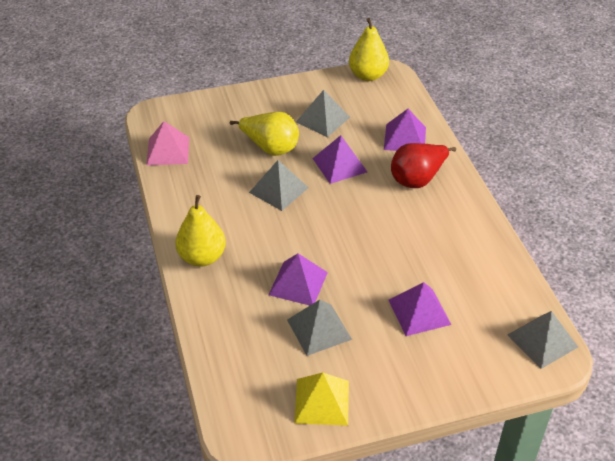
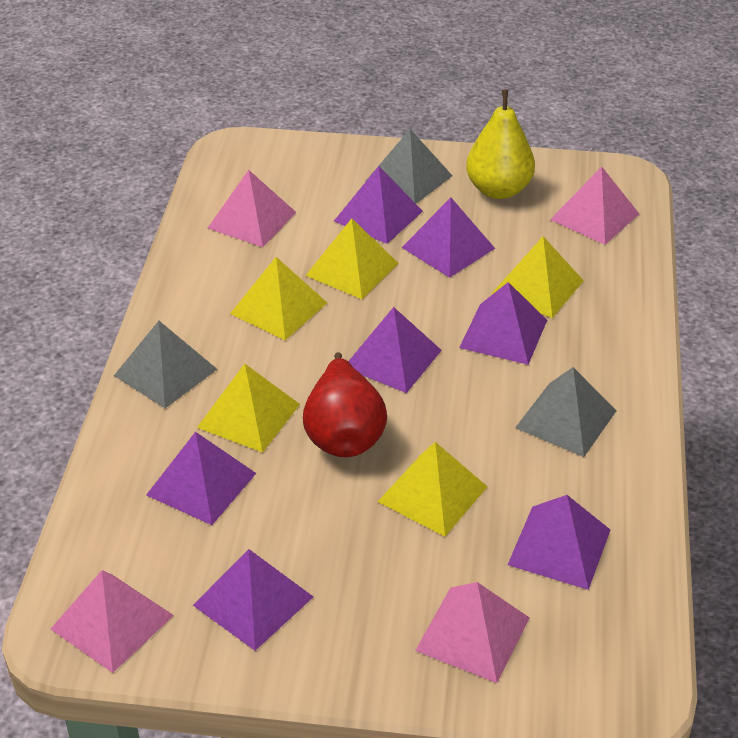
grey pyramid: [249,160,309,211] [287,300,352,356] [296,90,350,137] [507,311,578,369] = 4 -> [114,321,217,408] [365,129,452,204] [515,367,617,457] = 3
pink pyramid: [146,121,189,166] = 1 -> [51,570,174,673] [208,170,296,247] [415,582,530,683] [550,166,639,245] = 4
purple pyramid: [268,254,328,305] [312,135,367,184] [384,109,426,151] [389,282,452,336] = 4 -> [146,432,256,525] [193,549,313,651] [334,166,423,244] [348,307,442,393] [402,197,495,278] [459,282,547,365] [508,495,610,590] = 7
yellow pear: [175,195,226,267] [230,112,299,156] [349,18,389,81] = 3 -> [466,90,535,199] = 1
yellow pyramid: [294,372,349,426] = 1 -> [197,364,300,453] [230,257,327,340] [305,218,398,299] [378,442,488,536] [491,236,584,318] = 5

